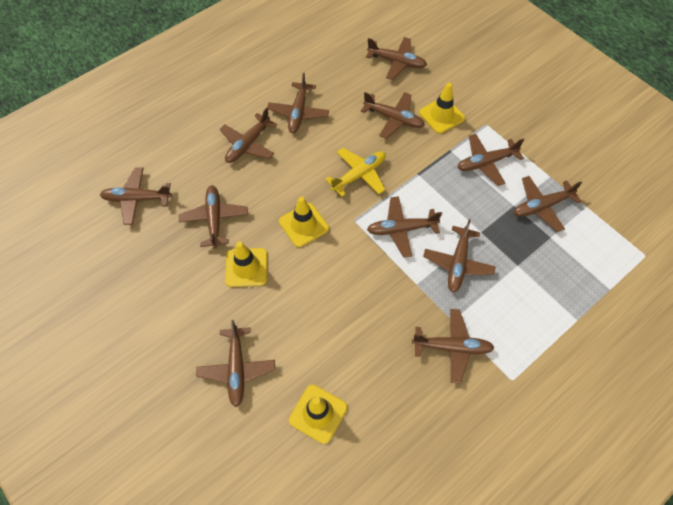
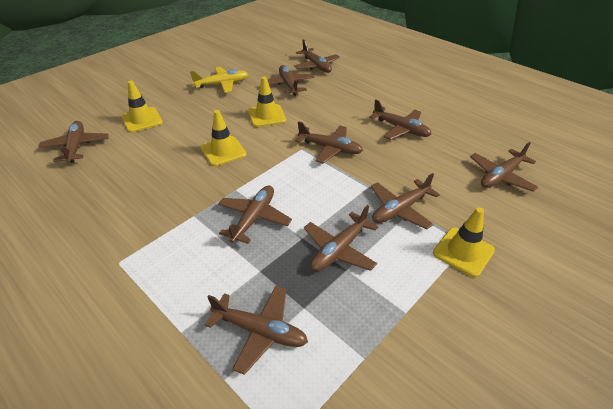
brown plane: [100,167,172,225] [179,185,248,249] [196,320,275,407] [220,108,277,163] [267,73,329,133] [361,92,425,139] [366,37,427,80] [367,196,442,258] [412,309,494,384] [423,219,496,293] [457,134,524,186] [514,176,582,232] = 12 -> [38,121,109,163] [205,286,308,375] [218,185,292,244] [267,65,315,96] [294,39,340,73] [295,121,363,163] [304,205,378,271] [369,99,431,140] [371,173,440,229] [470,142,538,192] = 10

